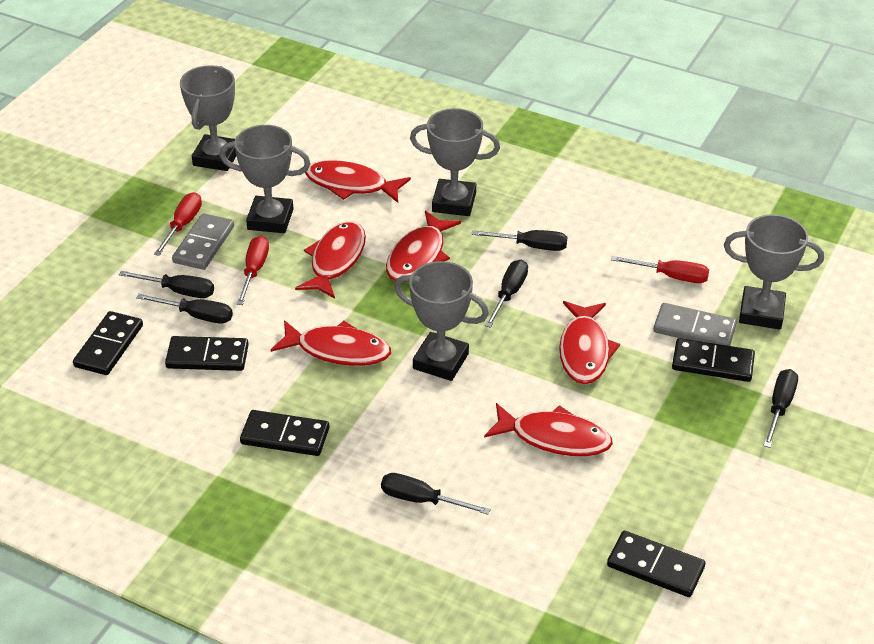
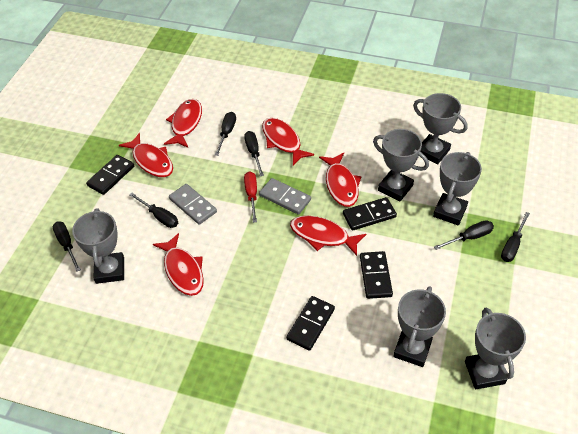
black domino: [73,311,143,375] [165,336,249,371] [240,410,329,456] [607,531,705,597] [672,338,755,382] = 5 -> [86,155,134,195] [286,296,335,351] [343,197,397,231] [360,251,393,299] = 4
grey trophy: [180,65,236,171] [220,125,310,233] [394,261,489,381] [410,108,500,216] [724,214,824,330] = 5 -> [72,208,124,284] [373,129,429,201] [393,286,446,367] [413,93,468,164] [433,152,482,225] [465,308,526,389] = 6
red screwdriver: [154,192,202,256] [237,236,269,305] [611,256,709,283] = 3 -> [244,172,257,223] = 1

